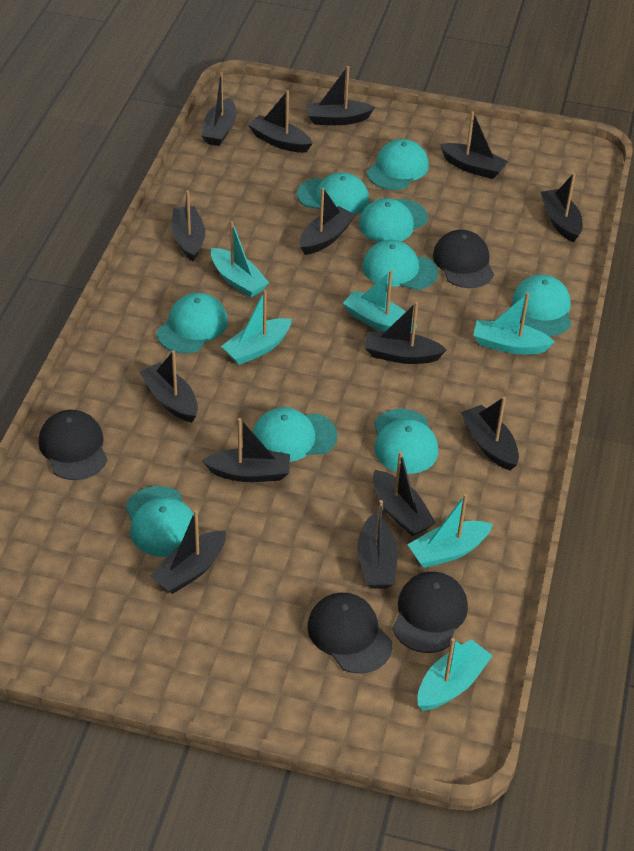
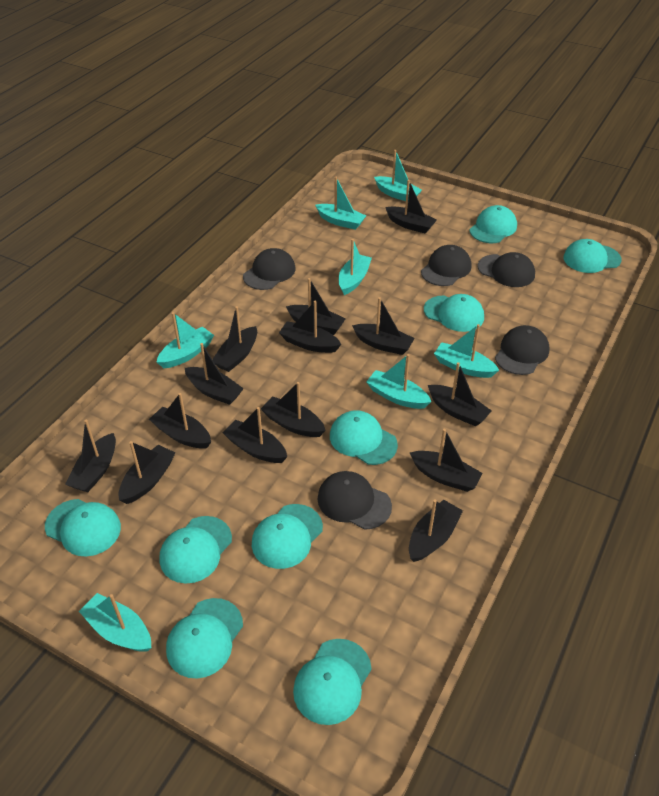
black cap: [39,410,107,480] [307,593,392,674] [393,572,468,653] [433,230,494,288] = 4 -> [243,248,295,290] [317,471,392,530] [421,245,471,286] [478,252,535,287] [495,325,549,375] = 5
turquoise boat: [211,221,269,298] [221,290,292,365] [343,270,417,333] [407,494,493,568] [417,638,493,711] [473,292,555,354] = 6 -> [79,593,151,652] [157,312,214,368] [315,177,366,230] [339,239,372,295] [366,354,432,409] [374,150,422,201] [434,324,499,378] = 7

